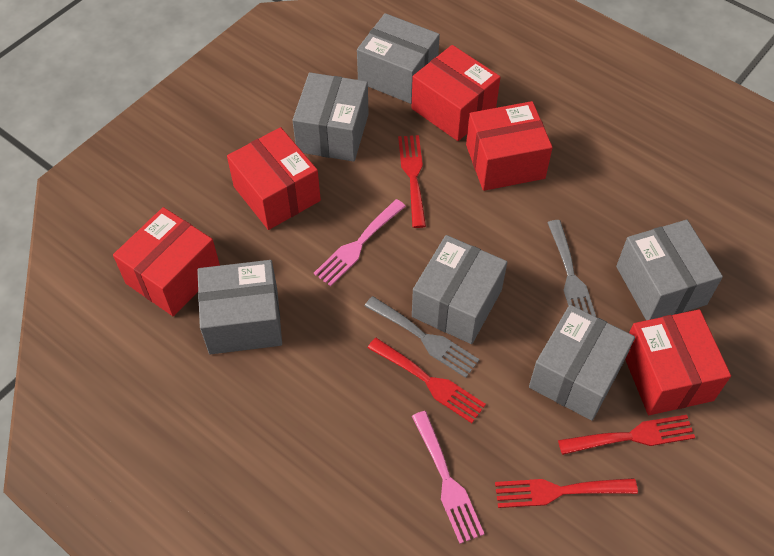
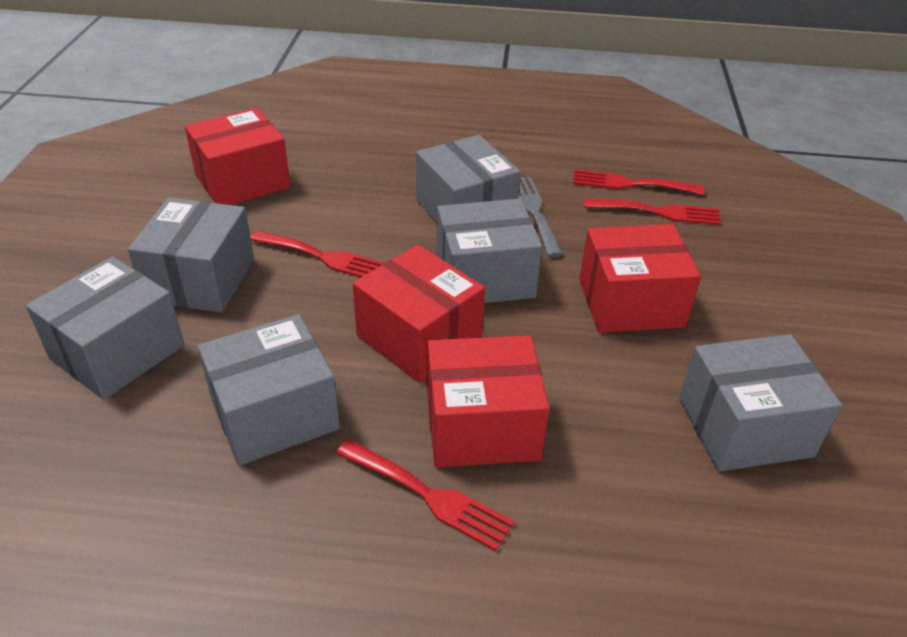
grey fork: [365,296,480,378] [547,220,596,317] = 2 -> [518,177,563,257] = 1
pink fork: [314,199,406,286] [412,411,484,544] = 2 -> none = 0
red box: [113,207,220,316] [227,127,321,230] [412,45,501,141] [466,101,553,191] [625,309,731,415] = 5 -> [185,108,291,205] [353,245,485,383] [427,335,549,467] [579,224,701,333] = 4

